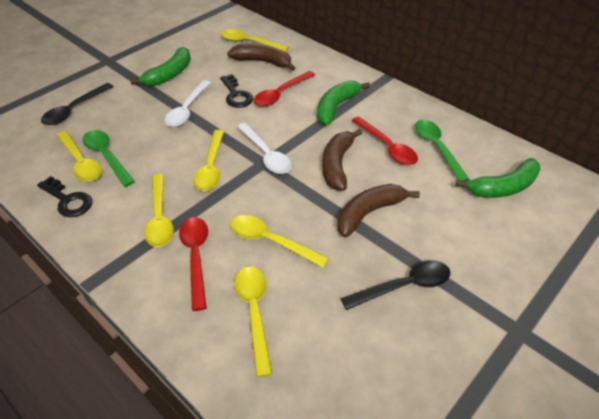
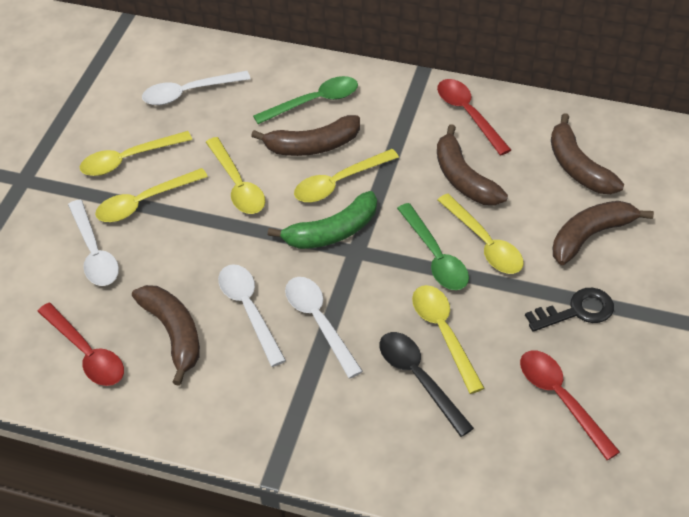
black key: [37,176,92,217] [220,74,253,108] = 2 -> [525,288,614,332] = 1
black spoon: [41,83,114,125] [341,260,450,310] = 2 -> [379,332,474,437] = 1
brown banana: [227,43,295,71] [322,129,362,191] [337,184,420,238] = 3 -> [132,285,200,386] [251,115,360,156] [437,124,508,205] [551,113,624,194] [553,201,654,265] = 5
green banana: [130,47,191,86] [317,81,370,125] [456,158,541,198] = 3 -> [268,191,377,249] = 1
white spoon: [164,80,211,127] [237,123,292,174] = 2 -> [68,200,119,286] [142,71,250,105] [218,264,286,367] [285,277,363,378] = 4

